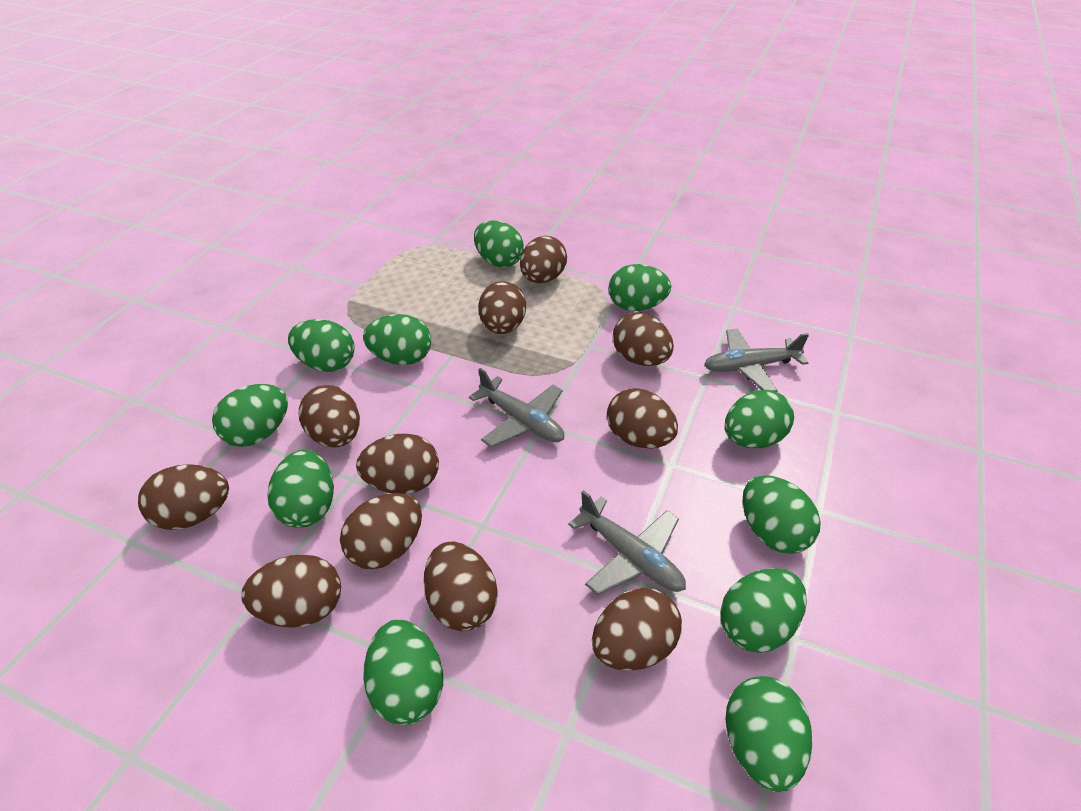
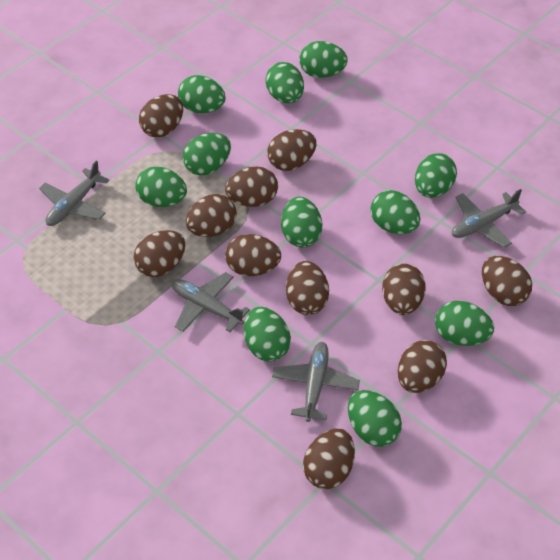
grey plane: [469,368,564,447] [568,490,686,595] [704,329,809,392] = 3 -> [39,161,109,226] [172,272,250,332] [272,342,360,422] [452,189,526,248] = 4

